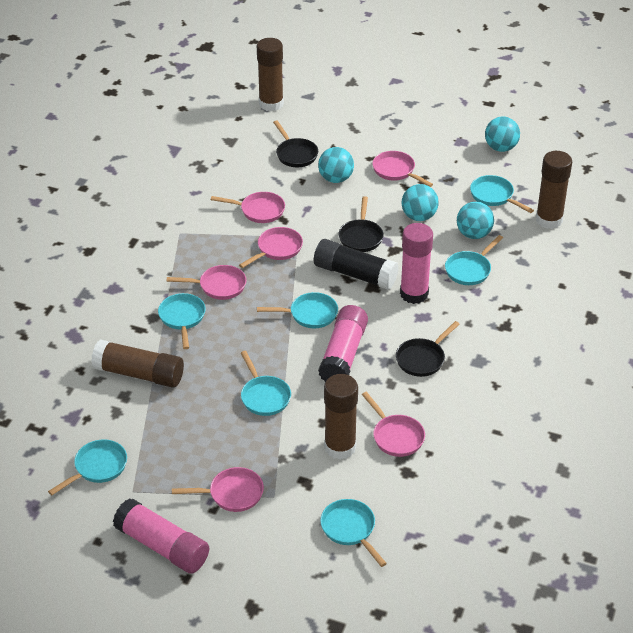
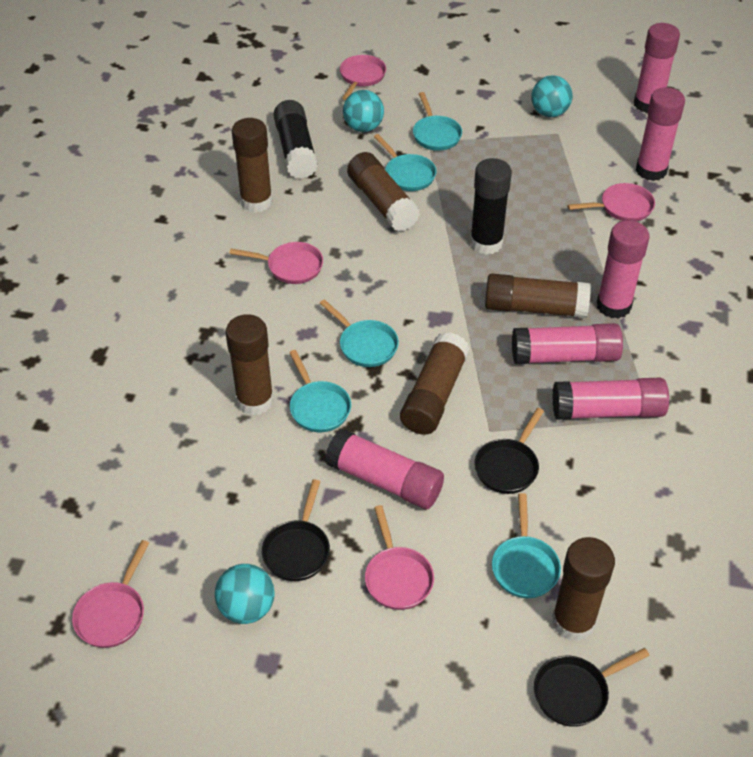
black glue stick: [314,239,399,290] = 1 -> [273,100,318,179] [470,158,512,255] = 2
brown glue stick: [91,339,184,387] [257,38,284,112] [324,374,358,459] [536,151,572,229] = 4 -> [226,314,274,415] [232,118,273,213] [347,152,420,232] [400,332,470,435] [485,274,591,318] [552,537,615,641] = 6
pink glue stick: [113,498,209,574] [318,305,368,382] [400,223,433,304] = 3 -> [325,429,444,509] [512,323,623,364] [552,378,669,420] [597,220,650,319] [634,23,680,113] [636,87,685,181] = 6
pink pan: [167,265,246,300] [172,467,264,512] [211,192,285,223] [239,227,303,268] [362,392,425,457] [372,151,433,187] = 6 -> [72,540,149,648] [229,242,323,284] [340,55,386,100] [365,505,434,610] [567,183,655,221] = 5
turquoise ball: [318,147,354,183] [401,184,439,221] [457,202,494,239] [485,117,520,152] = 4 -> [215,564,275,624] [343,90,384,132] [531,75,572,117] = 3
turquoise pan: [48,439,127,495] [158,293,206,349] [241,351,291,416] [257,292,338,328] [320,499,387,567] [445,235,503,285] [470,175,534,213] = 7 -> [289,350,351,432] [320,299,399,367] [374,134,436,191] [413,92,462,151] [492,493,561,598] = 5

